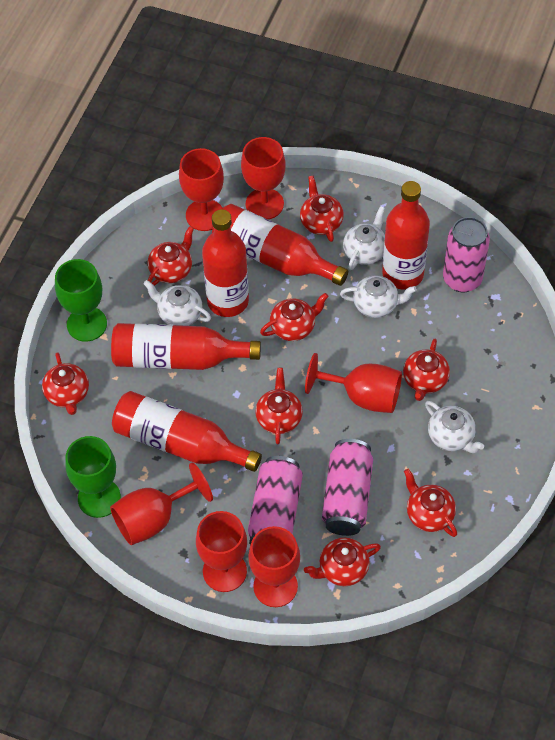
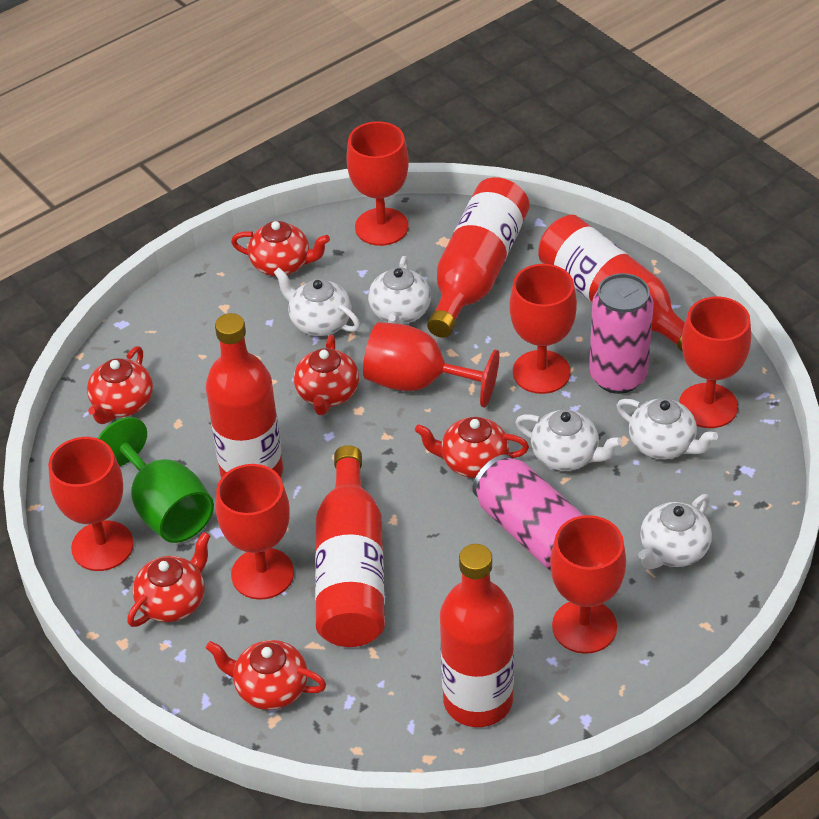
green goblet: [55,259,107,342] [65,436,121,518] = 2 -> [98,417,214,543] = 1
pink can: [248,456,303,545] [322,439,373,536] [443,217,490,292] = 3 -> [472,454,584,571] [589,273,654,394] = 2
red goblet: [110,463,213,545] [179,148,224,231] [196,511,247,592] [241,137,286,219] [248,526,300,607] [305,353,402,413] = 6 -> [48,437,134,571] [216,464,294,600] [346,121,409,246] [363,322,499,408] [509,264,577,394] [550,515,626,654] [679,296,751,428] = 7
red teapot: [42,352,89,415] [148,226,194,286] [255,368,303,444] [260,293,329,341] [300,176,344,242] [304,538,381,586] [403,338,450,401] [404,469,457,537] = 8 -> [87,346,153,424] [127,532,211,627] [206,640,326,710] [231,221,330,276] [294,335,359,415] [415,417,529,478] = 6
white teapot: [143,280,211,326] [340,275,417,318] [343,206,385,270] [425,401,484,453] = 4 -> [274,268,360,336] [368,256,431,324] [515,410,622,471] [617,398,718,459] [638,494,712,569] = 5

